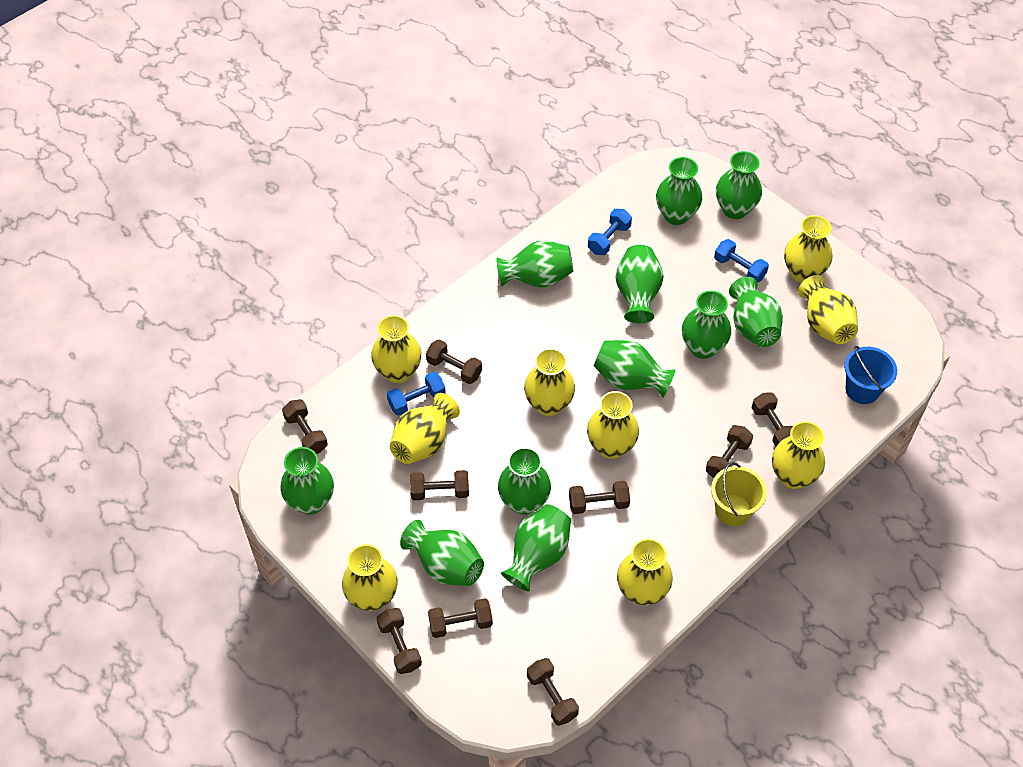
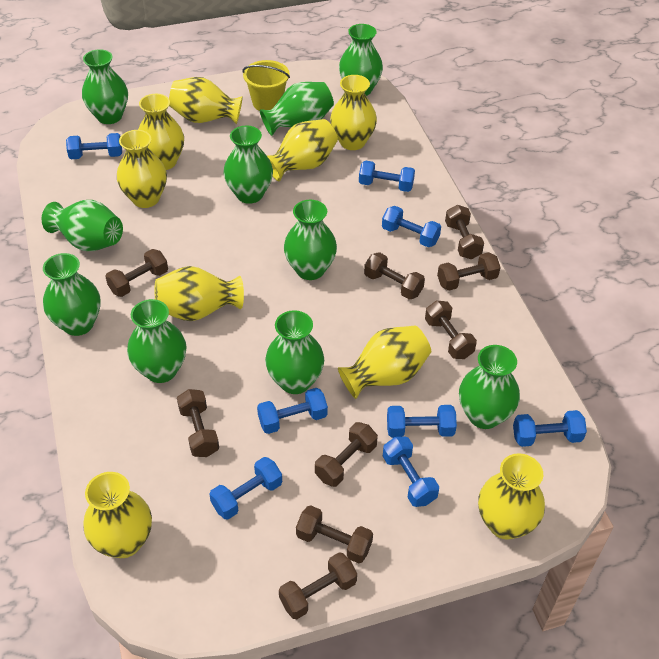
blue bucket: [844,346,897,404] = 1 -> none = 0
blue dumbbell: [387,372,446,416] [588,209,632,255] [714,239,769,283] = 3 -> [66,133,122,159] [209,457,282,520] [257,388,328,434] [359,160,415,192] [382,206,441,247] [383,437,439,507] [387,405,457,438] [513,410,587,447] = 8
green vase: [280,447,334,515] [400,520,484,586] [497,241,573,288] [498,447,551,515] [501,504,571,592] [593,340,676,397] [615,245,664,323] [656,157,702,225] [682,291,731,359] [716,151,762,219] [729,277,783,347] = 11 -> [42,200,123,251] [43,253,101,336] [82,49,128,124] [127,299,186,383] [224,126,273,204] [260,82,334,136] [265,310,324,394] [284,200,337,280] [339,24,383,96] [459,345,520,429] = 10

